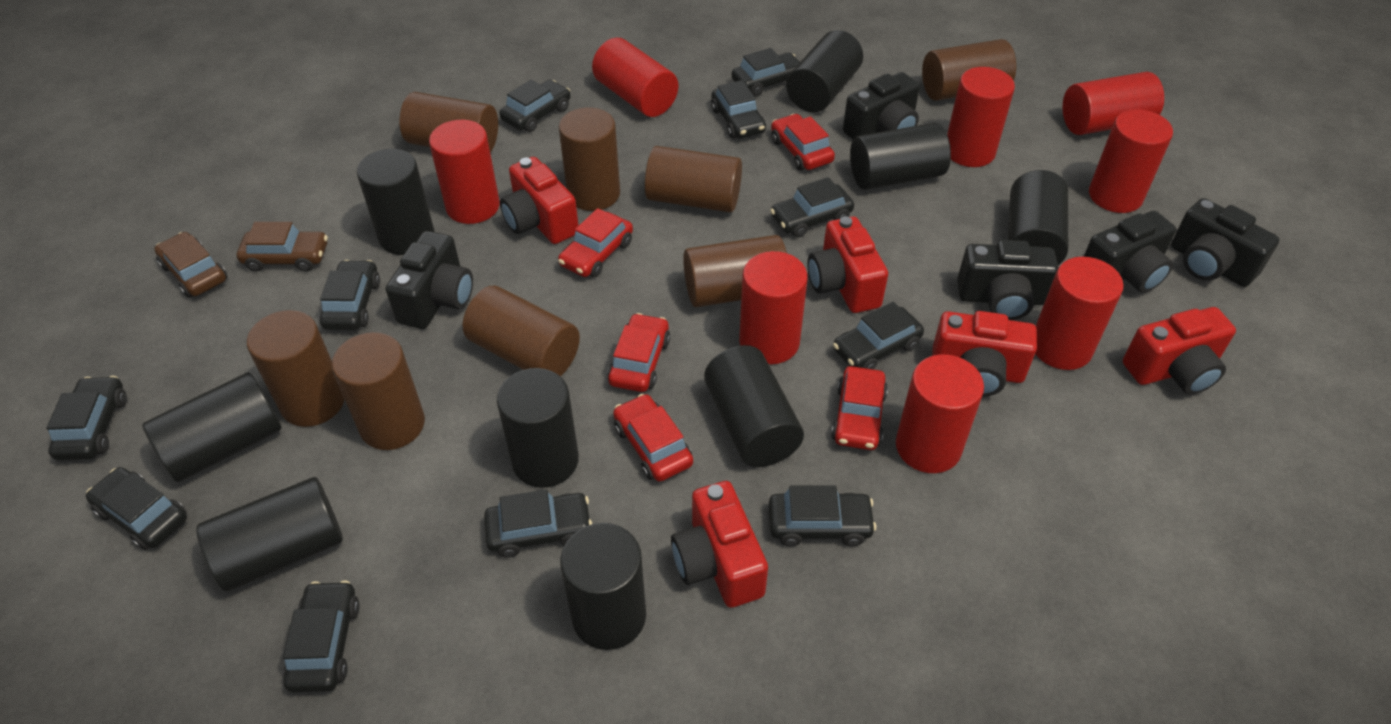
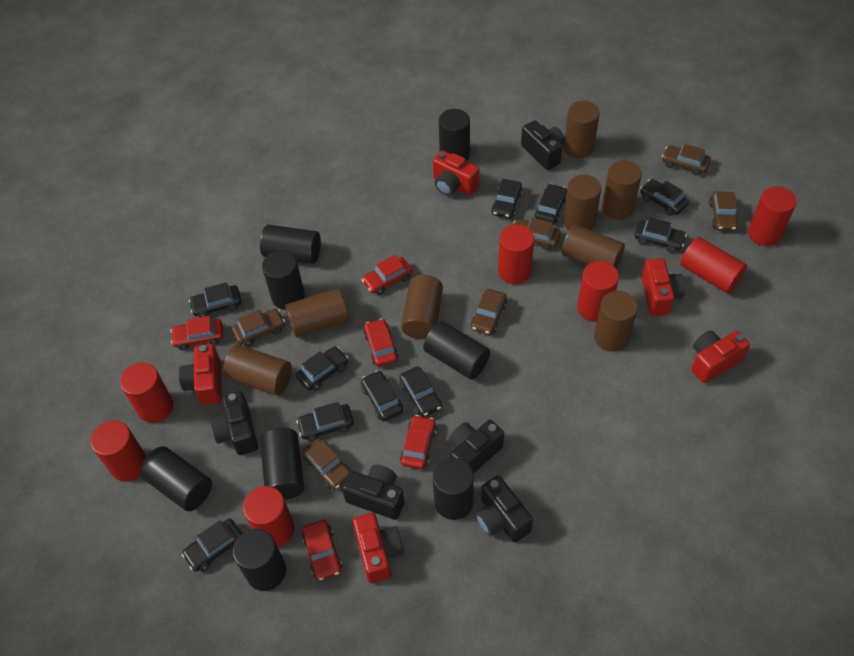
black car: [46,376,127,460] [86,467,187,550] [283,580,360,692] [320,260,380,330] [484,490,592,558] [499,80,570,132] [711,80,766,139] [732,48,800,97] [769,485,876,546] [770,177,854,237] [833,302,924,369] = 11 -> [182,519,242,572] [189,283,241,317] [296,346,348,391] [296,402,354,442] [361,370,403,421] [399,367,442,417] [491,179,523,218] [534,184,567,224] [635,217,687,253] [640,179,689,216] = 10
black cylinder: [142,372,282,482] [196,477,343,591] [357,149,434,255] [497,368,579,488] [560,523,646,650] [704,345,804,467] [786,30,863,112] [850,123,951,190] [1008,170,1068,265] = 9 -> [140,446,212,511] [233,529,286,591] [260,225,321,264] [260,428,304,500] [262,250,305,310] [423,321,490,380] [433,458,474,520] [439,109,470,161] = 8
brown car: [154,232,227,298] [237,222,328,272] = 2 -> [232,308,285,347] [302,438,351,490] [471,289,507,335] [514,217,561,250] [662,144,711,176] [709,191,739,231] = 6
red cylinder: [429,120,500,224] [592,38,678,117] [739,251,808,364] [896,354,984,473] [947,67,1015,167] [1035,257,1124,370] [1062,72,1164,135] [1089,109,1173,213] = 8 -> [91,420,147,482] [120,362,173,423] [243,486,294,547] [498,225,534,284] [577,261,619,322] [680,237,747,293] [748,186,797,246] = 7

